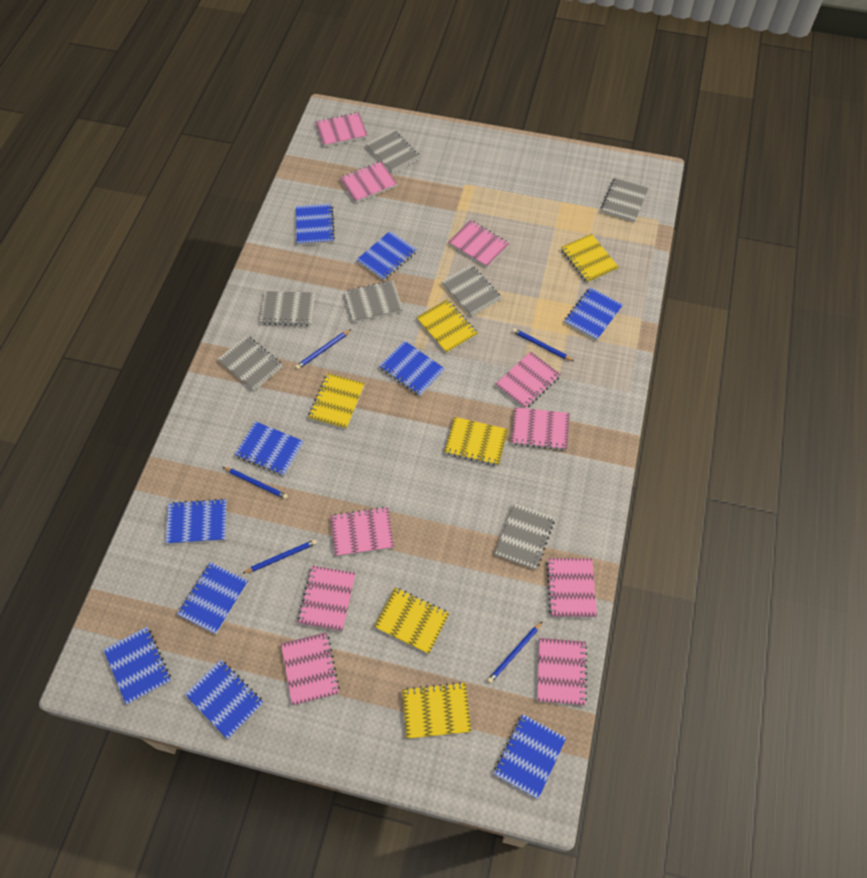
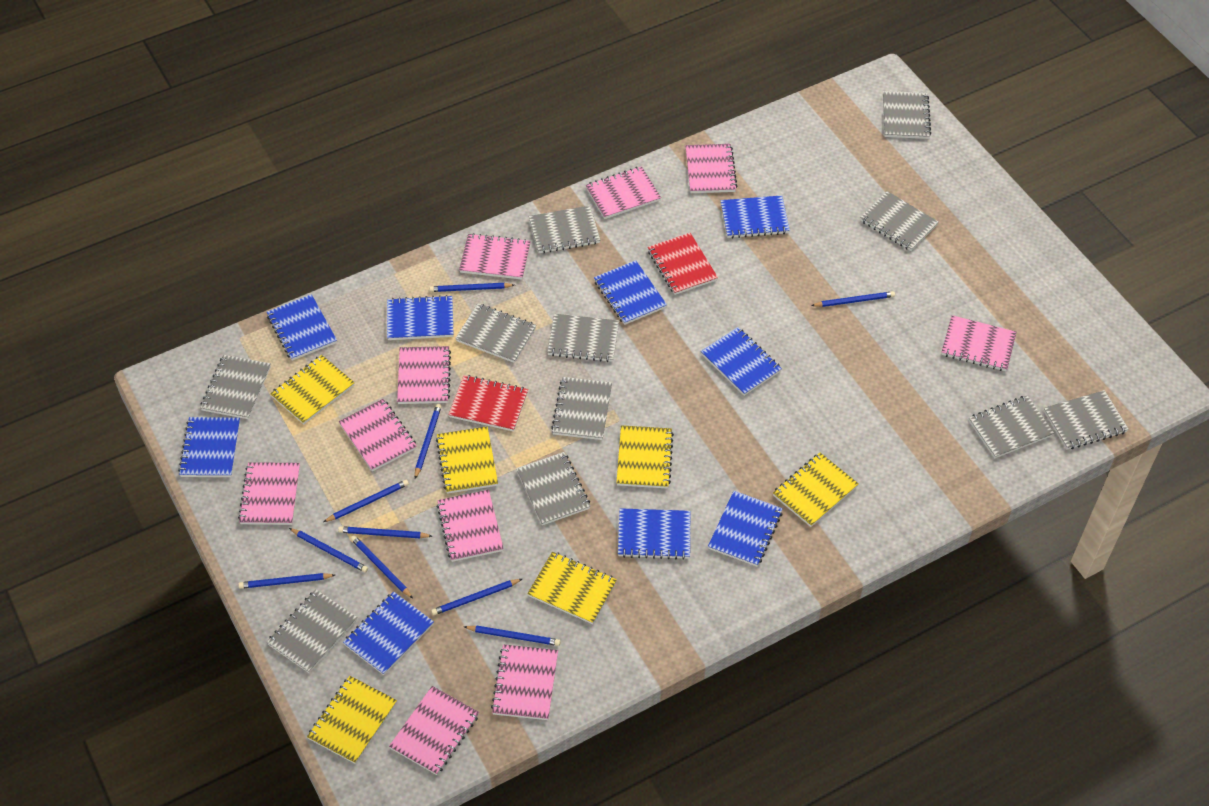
blue notebook: [103,627,171,705] [165,499,227,544] [177,562,248,634] [185,659,263,739] [235,421,304,476] [296,204,335,245] [357,231,417,281] [379,341,445,396] [494,714,566,799] [564,287,623,341] = 10 -> [178,417,240,477] [267,294,337,361] [343,591,434,675] [387,295,453,340] [594,260,667,325] [618,508,690,560] [701,327,782,396] [708,491,783,567] [721,195,790,238] = 9
blue pencil: [223,467,288,499] [242,539,317,574] [295,329,351,369] [487,621,543,683] [512,328,574,361] = 5 -> [238,573,335,589] [289,528,368,573] [323,480,409,522] [338,526,432,538] [351,535,413,598] [415,404,442,479] [429,283,514,292] [431,579,522,615] [464,625,560,646] [811,291,895,307] = 10
grey notebook: [218,335,283,391] [260,291,315,326] [344,280,403,323] [366,130,420,173] [441,265,501,317] [494,503,555,570] [601,177,649,222] = 7 -> [200,355,271,419] [267,589,357,673] [455,303,536,363] [516,452,590,525] [529,206,600,253] [547,314,619,362] [551,377,612,440] [860,191,938,251] [883,91,931,139] [969,395,1054,458] [1044,390,1129,450] = 11
red notebook: none = 0 -> [448,375,528,432] [648,233,718,295] = 2

